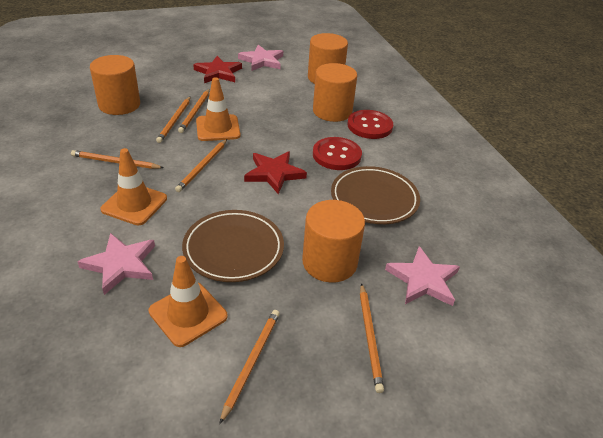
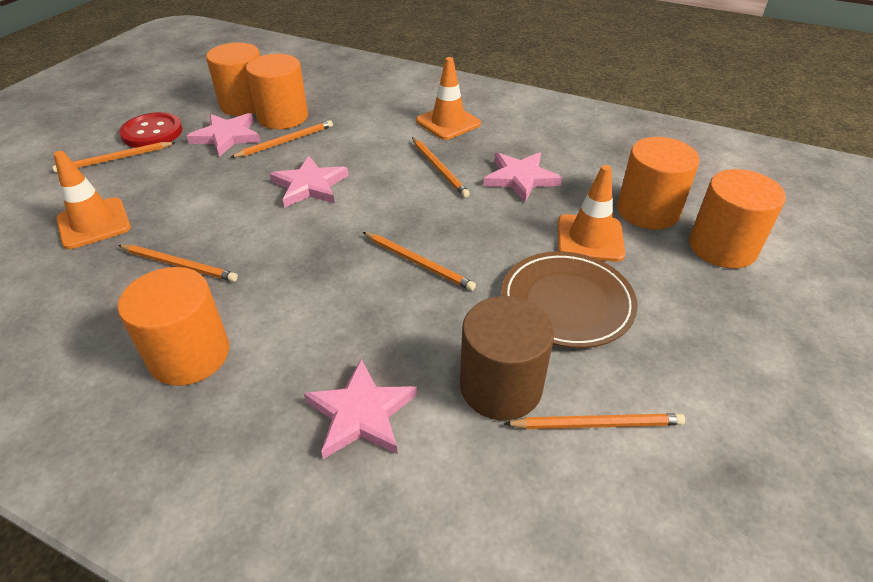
brown cylinder: none = 0 -> [460,296,554,420] = 1
brown plate: [182,210,284,282] [331,166,420,224] = 2 -> [501,251,638,348] = 1
orange cylinder: [90,55,140,115] [302,200,365,282] [308,33,348,84] [313,63,357,122] = 4 -> [118,267,229,386] [206,43,260,116] [246,54,308,129] [617,137,700,229] [689,169,786,268] = 5
pink star: [77,233,155,295] [238,45,283,71] [385,246,460,306] = 3 -> [187,113,260,157] [270,156,349,208] [304,359,417,459] [483,152,562,203] = 4
red button: [313,137,362,170] [347,110,393,139] = 2 -> [119,112,183,148] = 1
red star: [193,56,242,83] [244,151,307,194] = 2 -> none = 0

